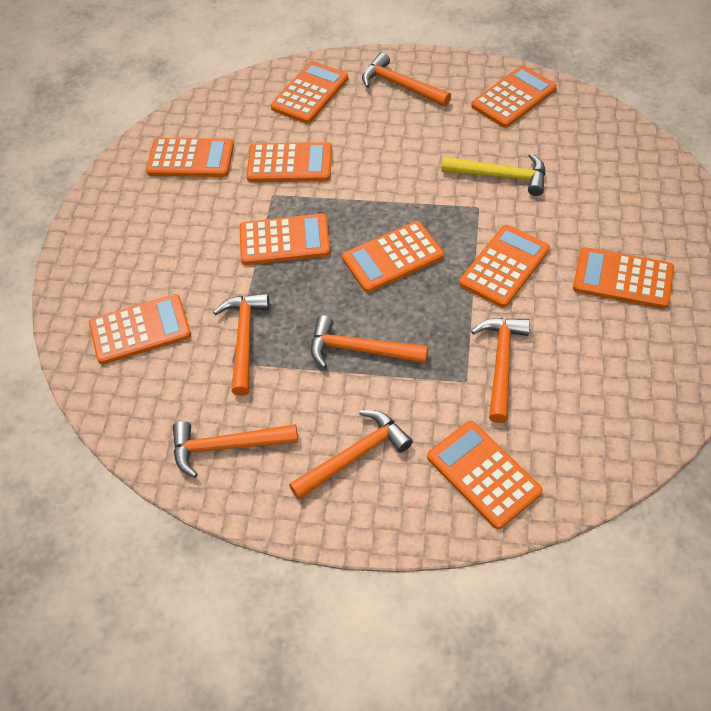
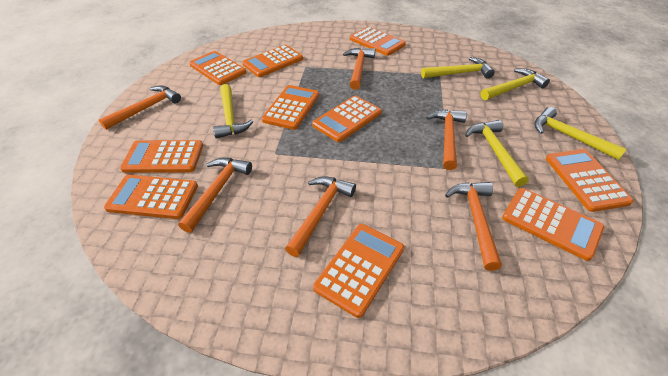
yellow hammer: [441,153,546,196] = 1 -> [213,84,253,139] [421,57,495,79] [465,120,529,187] [481,68,550,100] [534,107,627,160] = 5

